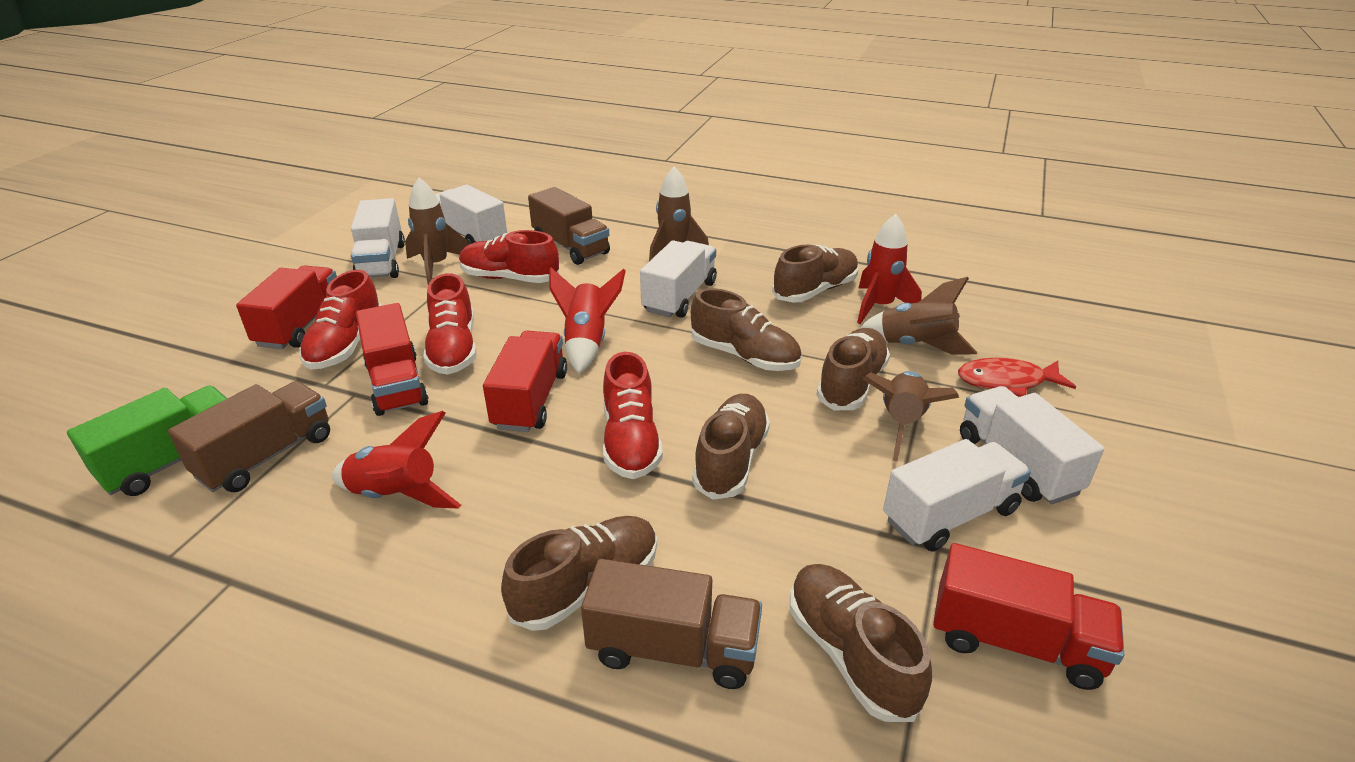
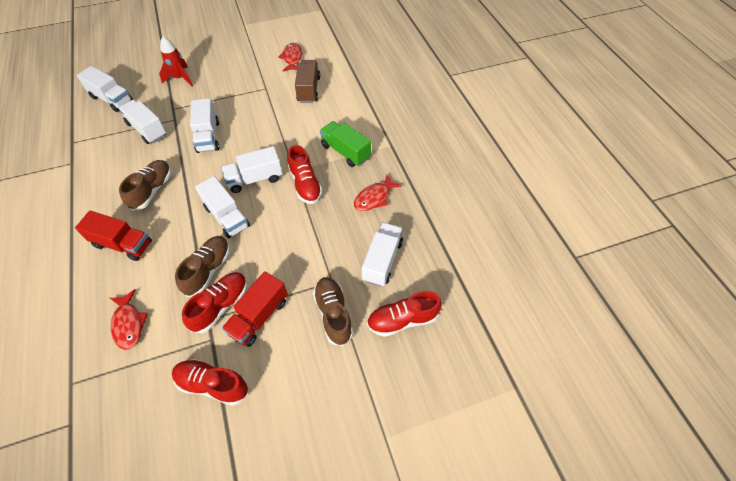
brown rocket: [405,178,468,284] [649,166,709,261] [859,277,977,354] [863,371,959,462] = 4 -> none = 0
brown shoe: [501,516,657,631] [691,288,802,371] [692,394,770,500] [772,244,859,303] [790,564,932,722] [816,328,890,410] = 6 -> [119,160,172,211] [175,236,230,297] [313,277,353,346] = 3
brown truck: [168,381,330,492] [528,187,610,265] [581,559,762,689] = 3 -> [295,60,320,103] = 1
red fish: [958,357,1076,397] = 1 -> [110,289,148,350] [278,43,302,71] [354,175,402,211] = 3
red rocket: [332,411,461,508] [549,267,626,374] [857,214,922,324] = 3 -> [159,36,193,87] = 1
red truck: [236,265,337,349] [356,303,429,416] [483,331,567,432] [933,543,1124,690] = 4 -> [75,210,152,261] [222,271,288,347] = 2
white truck: [351,198,405,278] [435,185,507,245] [640,240,717,318] [883,439,1031,551] [960,386,1104,504] = 5 -> [77,66,133,112] [118,100,166,144] [190,98,219,153] [195,176,250,238] [221,146,283,193] [362,222,403,287] = 6

